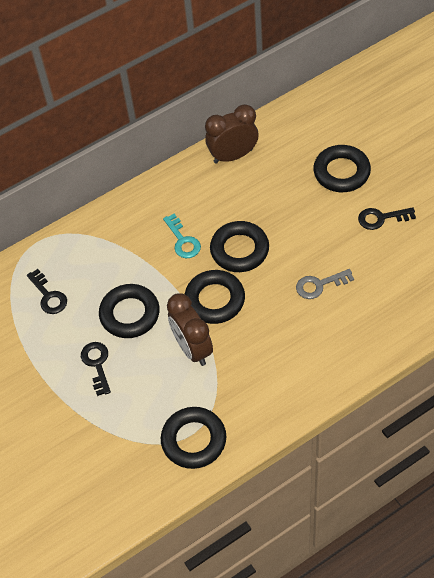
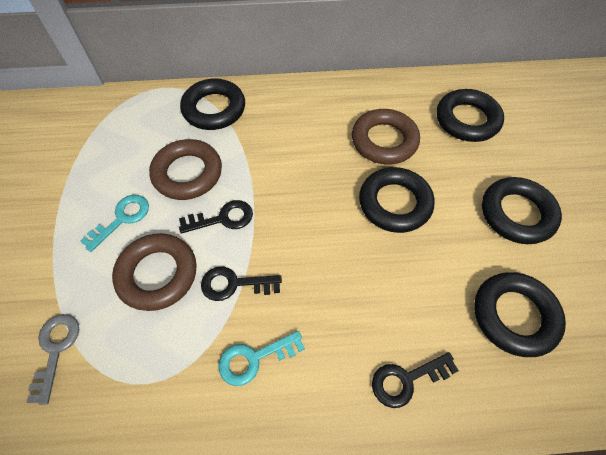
brown clock: [167,293,213,366] [205,104,258,164] = 2 -> none = 0
brown ring: none = 0 -> [112,233,197,311] [149,139,222,200] [352,109,420,165] = 3
turquoise key: [163,214,201,258] = 1 -> [80,195,149,252] [218,331,305,386] = 2

